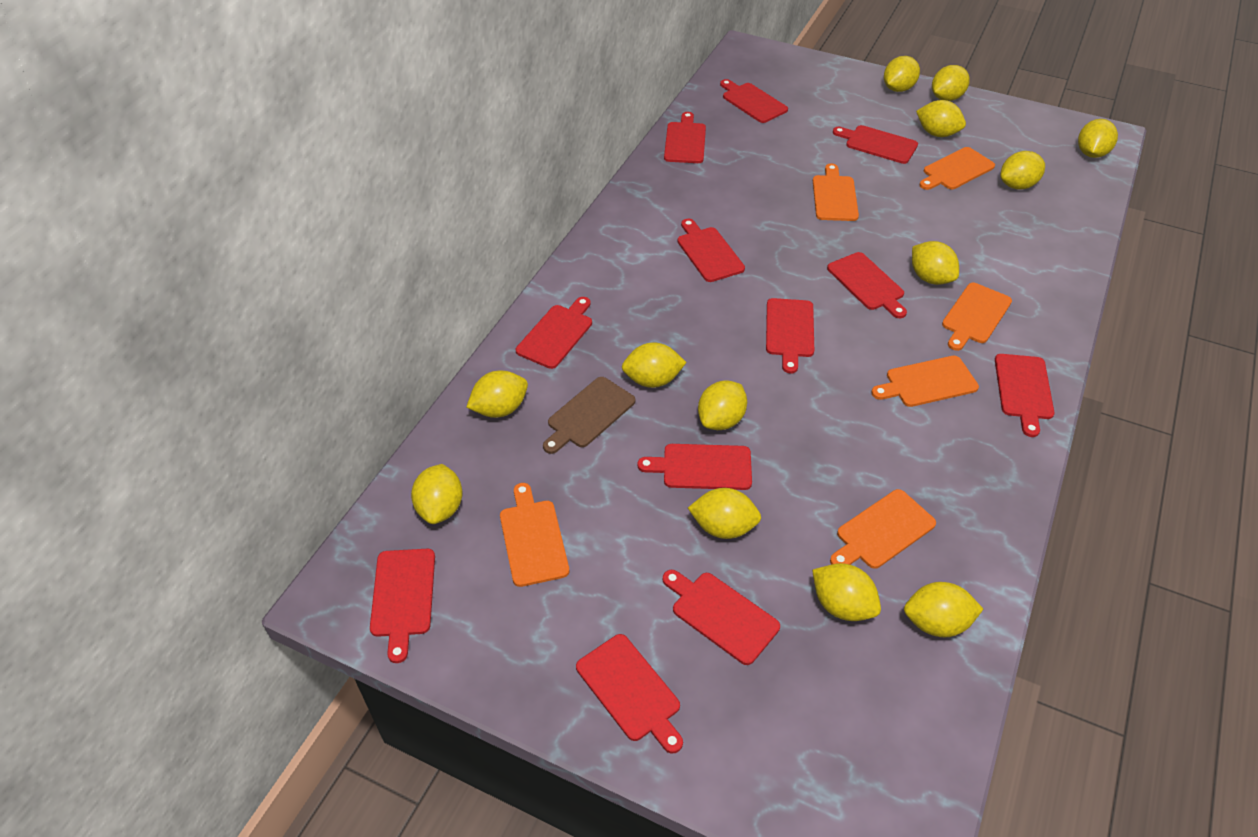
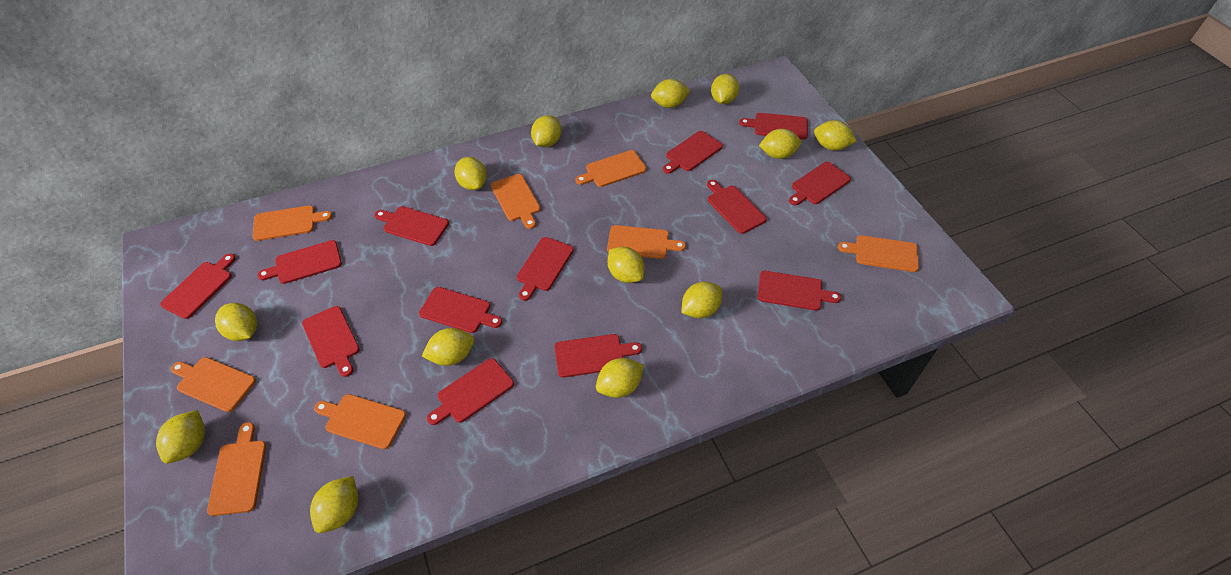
brown cutting board: [543,377,635,454] = 1 -> none = 0
orange cutting board: [500,483,569,587] [813,163,859,221] [830,489,936,569] [871,356,979,407] [919,147,995,190] [942,283,1012,351] = 6 -> [171,357,256,412] [207,422,266,516] [252,205,332,241] [314,394,406,449] [491,174,540,229] [575,150,646,187] [607,225,686,259] [838,235,919,272] = 8
red cutting board: [370,549,435,663] [516,297,592,369] [576,634,683,753] [638,444,752,490] [663,570,780,665] [664,112,706,163] [677,219,745,282] [720,79,788,123] [766,298,814,374] [827,252,907,318] [833,125,918,164] [995,354,1054,437] = 12 -> [160,254,236,319] [257,240,342,284] [302,306,360,377] [375,206,449,246] [419,287,502,333] [427,358,514,425] [517,237,574,301] [554,334,642,378] [663,131,723,174] [707,180,767,234] [739,113,808,140] [758,271,841,310] [789,162,851,205] = 13

